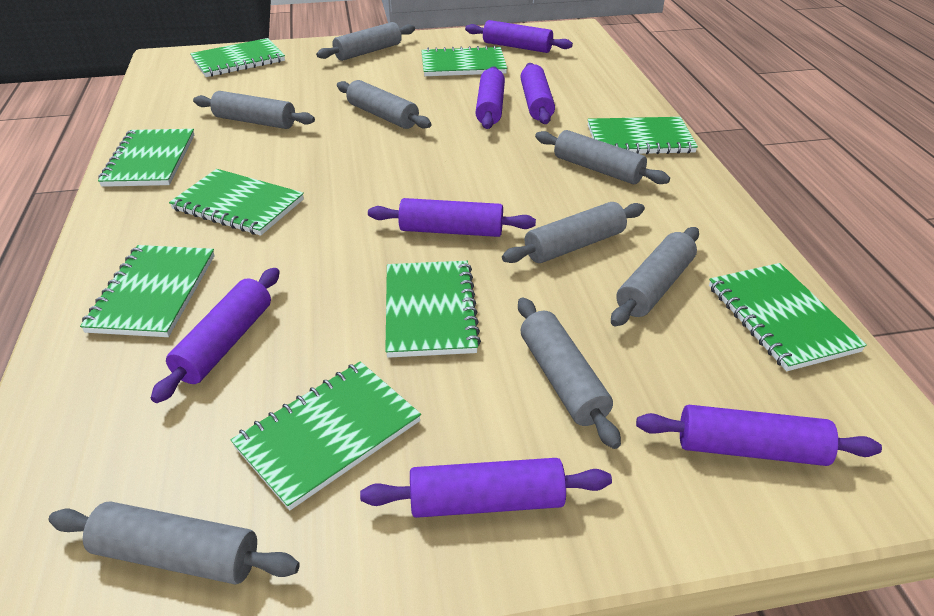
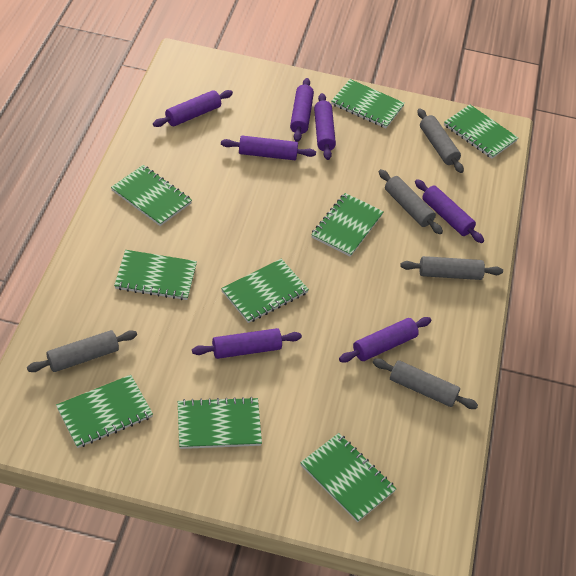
grey rolling pin: [49,501,300,585] [193,91,315,129] [316,22,415,61] [337,80,432,129] [502,202,645,263] [518,297,621,449] [535,130,670,184] [611,227,699,326] = 8 -> [27,330,137,372] [373,358,478,409] [379,169,443,234] [400,256,503,280] [417,108,464,173] = 5

